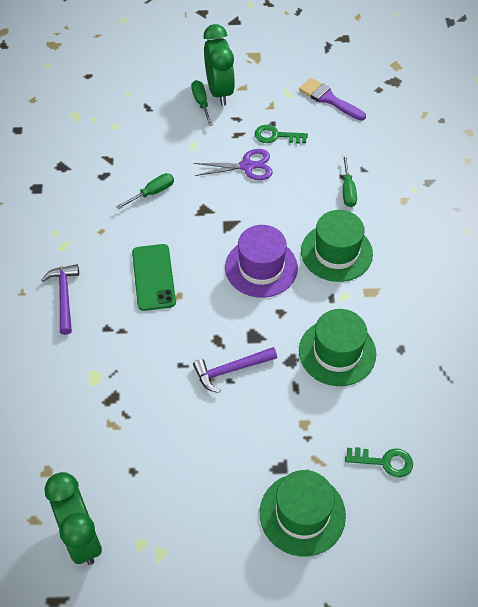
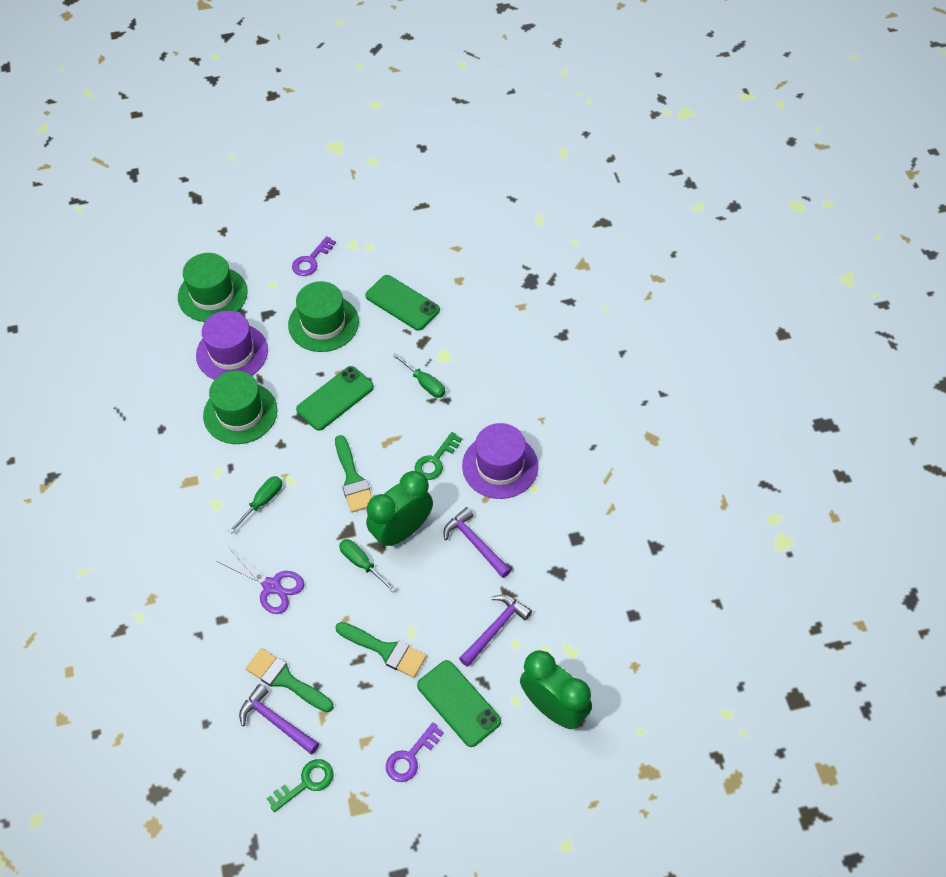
green brush: none = 0 -> [246,648,334,712] [335,435,372,512] [336,622,427,678] = 3
green phone: [132,244,176,311] = 1 -> [296,366,374,431] [366,275,440,331] [417,660,501,747] = 3
purple brush: [299,78,366,121] = 1 -> none = 0
purple hammer: [42,264,79,335] [193,347,277,393] = 2 -> [239,684,319,754] [444,507,511,578] [459,595,532,667] = 3
purple hat: [225,225,298,298] = 1 -> [196,311,268,380] [462,423,538,499] = 2
purple key: none = 0 -> [292,236,336,276] [386,722,444,782] = 2

